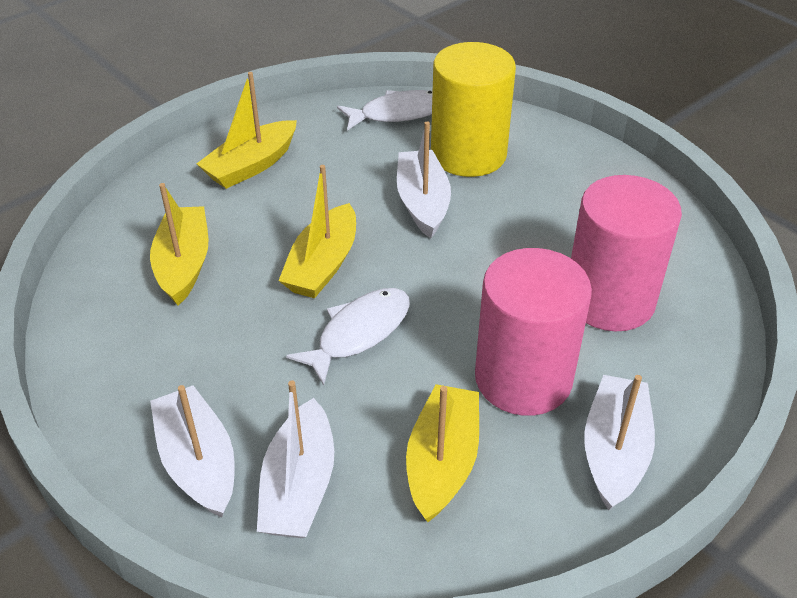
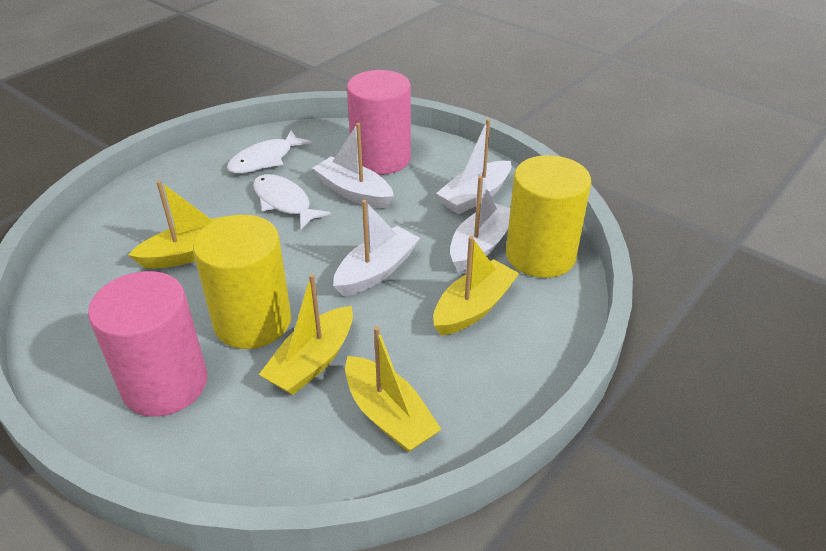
yellow cylinder: [431,42,516,177] = 1 -> [193,215,291,349] [506,155,591,278] = 2

